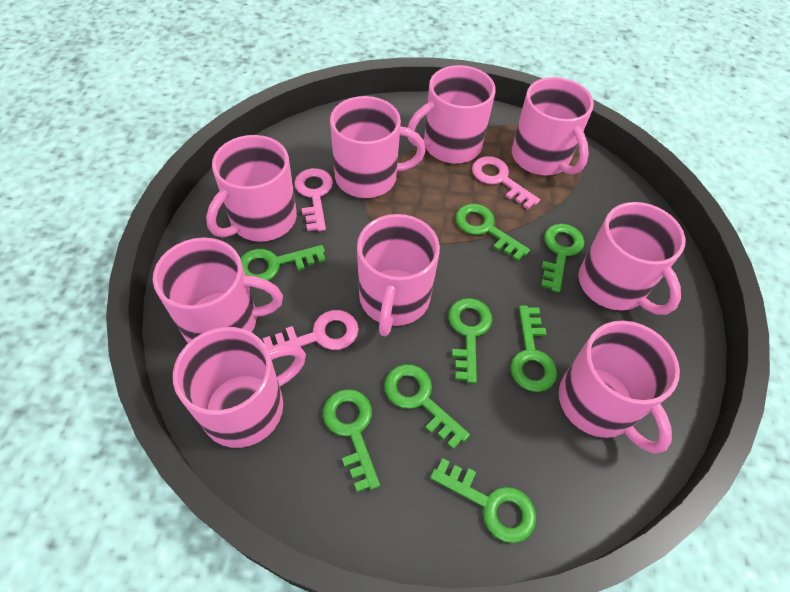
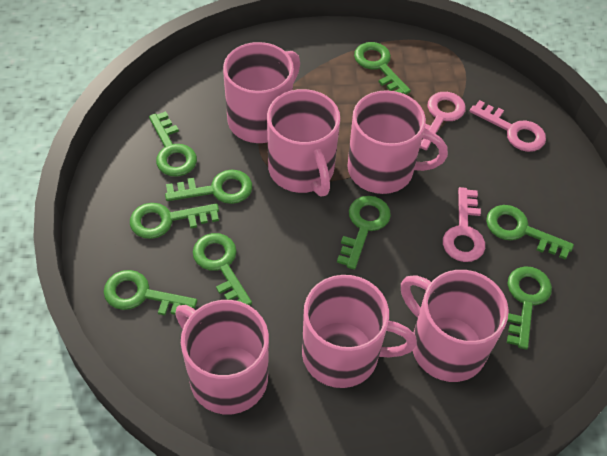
green key: [240,245,326,281] [323,389,380,492] [384,364,470,449] [430,458,537,544] [448,298,492,384] [455,204,530,261] [510,306,557,392] [541,223,584,293] = 8 -> [104,270,197,318] [130,203,219,239] [149,111,197,177] [165,169,252,204] [193,233,252,305] [337,196,391,270] [354,42,411,95] [486,205,574,260] [507,266,552,350] = 9
pink mug: [153,237,283,343] [173,327,306,448] [206,135,297,242] [330,96,426,198] [357,214,440,336] [408,65,496,163] [512,77,594,175] [559,321,680,453] [578,202,685,315] = 9 -> [175,300,269,414] [223,42,300,143] [267,89,340,197] [302,275,417,388] [347,90,448,194] [401,270,509,382] = 6

